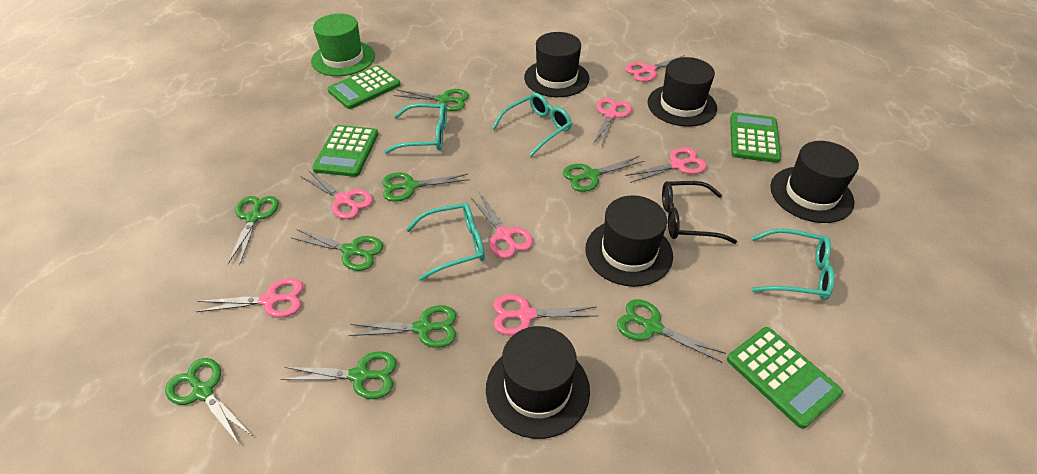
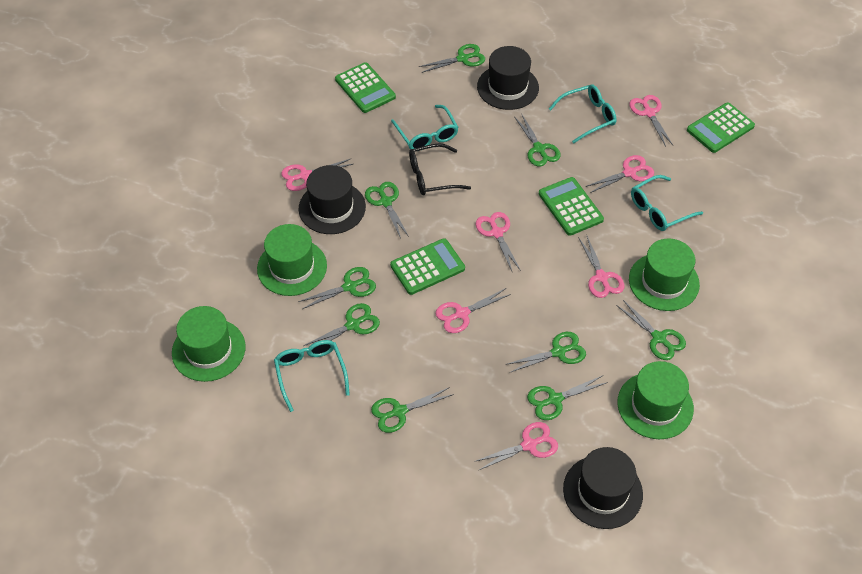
black hat: [486,326,590,439] [524,32,589,97] [585,195,673,287] [648,57,717,127] [770,141,859,223] = 5 -> [299,165,366,234] [477,46,539,110] [563,447,643,529] = 3
green hat: [311,14,375,76] = 1 -> [172,306,245,382] [257,224,327,296] [617,361,694,439] [629,238,700,311] = 4

